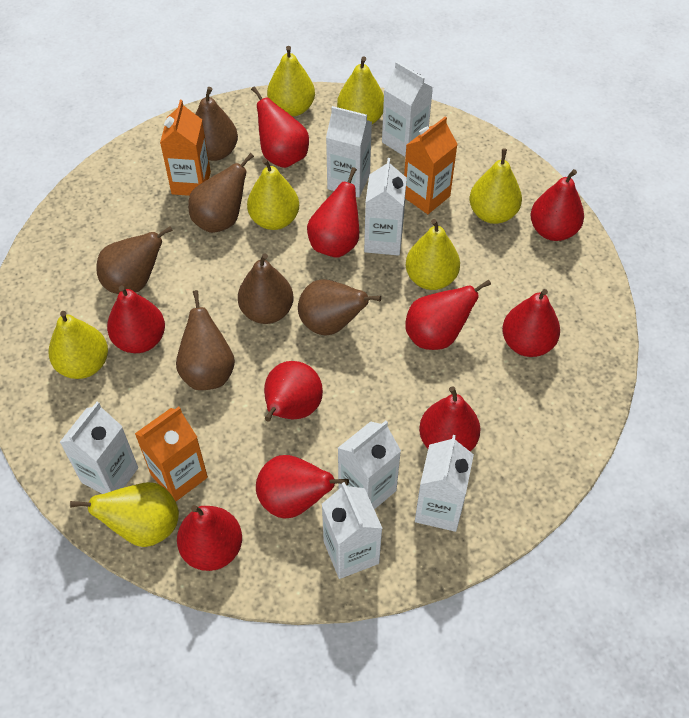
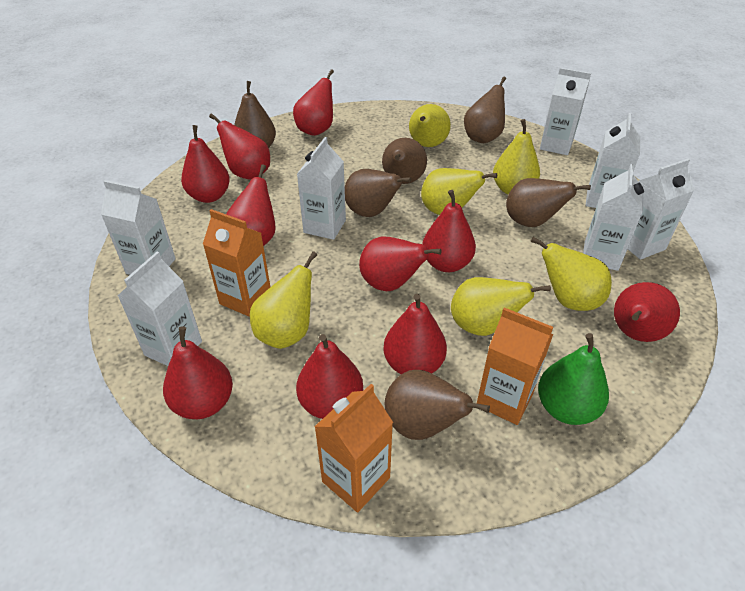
green pear: none = 0 -> [538,333,609,425] = 1
yellow pear: [49,311,108,379] [70,482,179,547] [247,159,299,230] [267,46,315,117] [337,56,384,124] [405,219,460,290] [469,148,522,224] = 7 -> [250,251,317,349] [409,104,451,147] [421,168,497,215] [451,277,551,336] [493,119,540,195] [531,237,612,311] = 6

